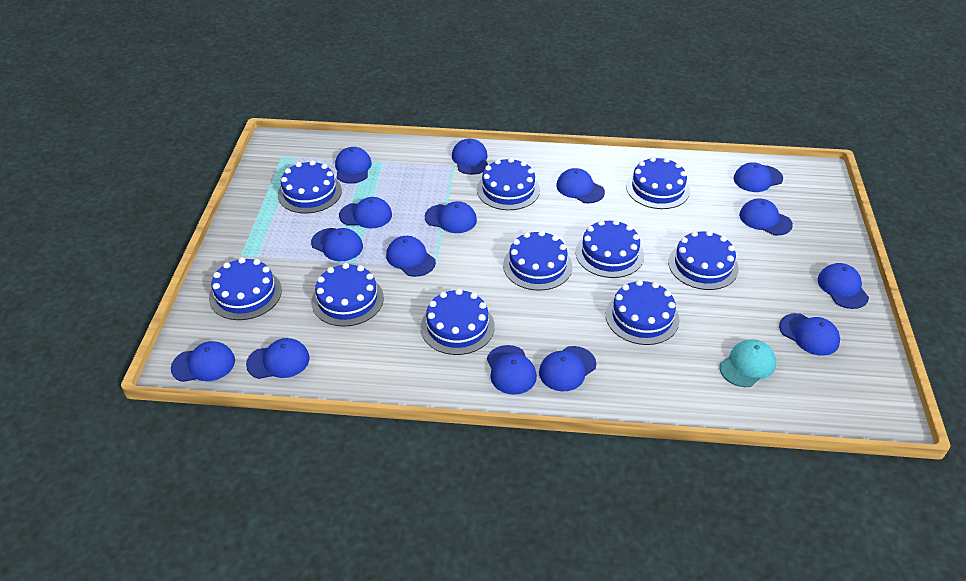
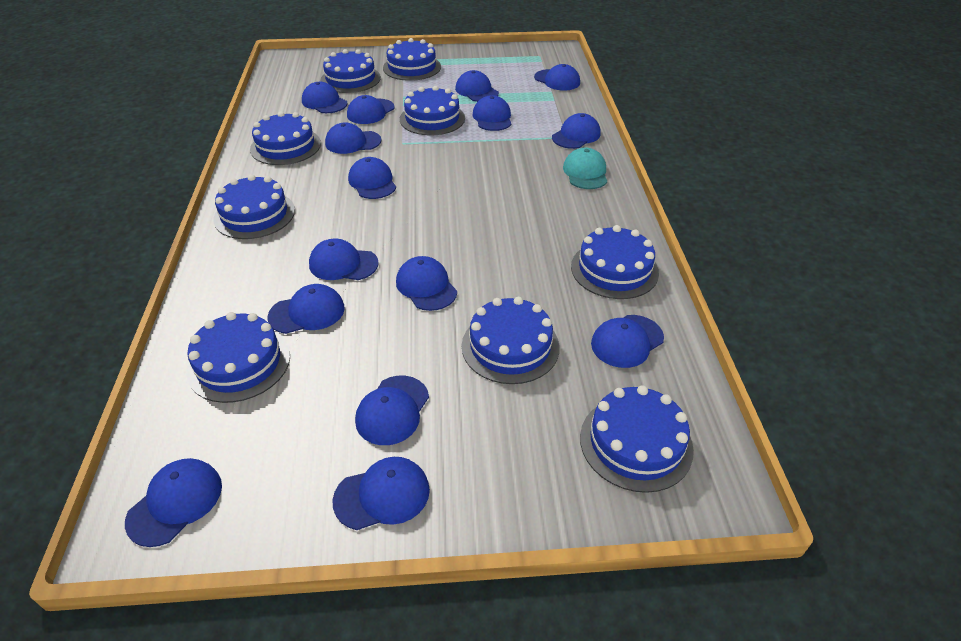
blue cake: [209,257,282,320] [278,160,342,213] [311,263,384,327] [421,289,495,355] [477,158,540,210] [503,230,572,291] [576,219,644,278] [606,280,679,345] [626,157,690,209] [668,230,739,290] = 10 -> [186,312,290,403] [213,174,295,239] [250,111,321,165] [320,49,381,93] [383,38,441,81] [400,86,465,136] [462,297,560,384] [571,225,659,299] [580,385,694,493] = 9

